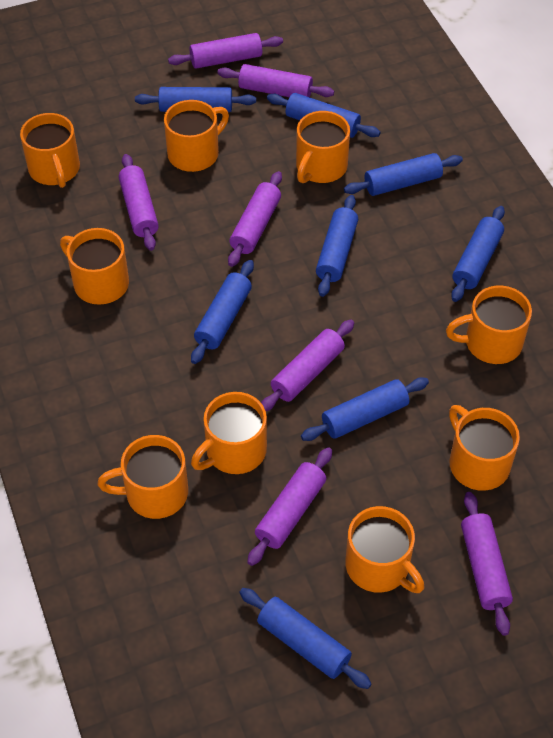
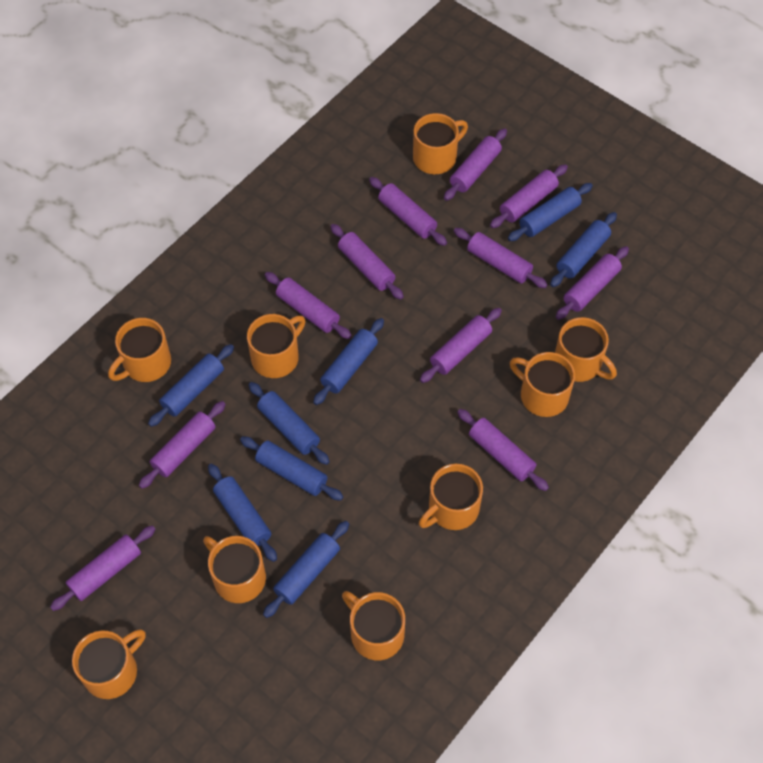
purple rolling pin: [119,154,159,251] [168,33,283,69] [217,64,334,97] [228,171,282,267] [247,447,332,566] [261,320,354,411] [461,492,513,636] = 7 -> [50,525,156,611] [139,401,226,489] [265,272,352,339] [330,224,404,300] [369,177,447,246] [420,308,502,383] [444,128,507,201] [454,228,548,288] [457,409,549,491] [490,164,568,228] [556,246,629,320] = 11

